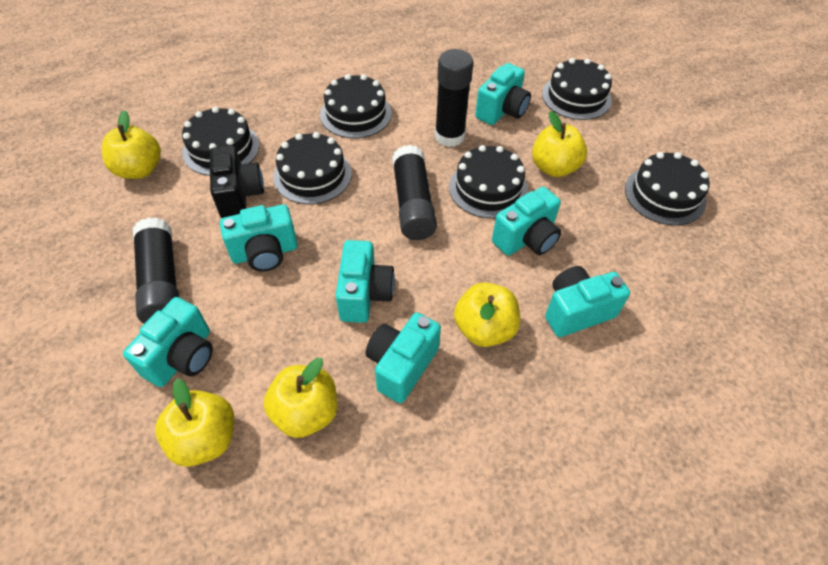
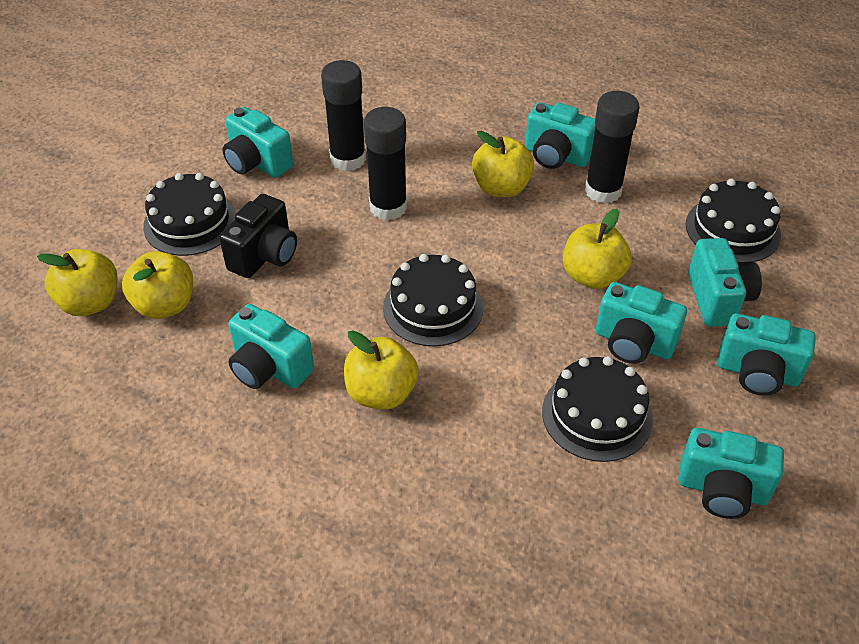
black cake: [182,107,259,176] [273,132,352,204] [320,74,392,138] [449,145,528,218] [542,58,612,120] [625,152,710,225] = 6 -> [143,173,237,256] [383,254,483,346] [542,356,653,462] [686,179,781,262] = 4

